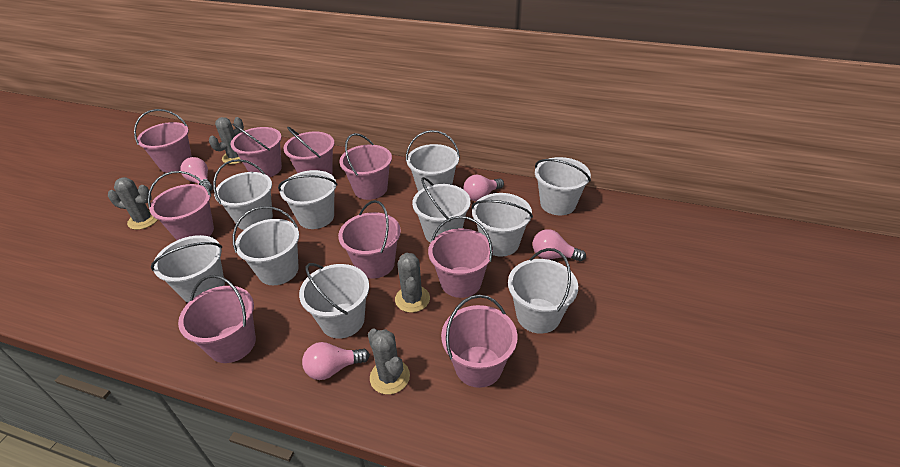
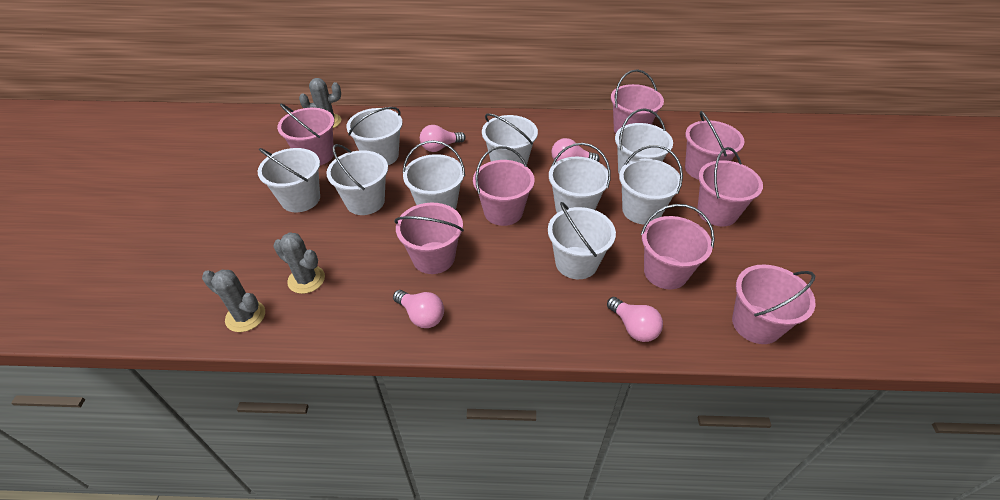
grey cactus: [108,177,158,230] [209,117,244,164] [368,329,410,395] [395,253,430,313] = 4 -> [202,270,265,332] [273,232,325,294] [299,78,341,128] = 3
pink bucket: [134,109,192,173] [148,171,214,240] [178,275,256,363] [231,123,282,177] [283,127,335,175] [338,200,401,279] [339,133,392,200] [428,216,493,298] [441,295,518,388] = 9 -> [277,104,334,166] [394,203,464,274] [473,146,535,226] [611,69,664,134] [641,204,715,289] [685,111,745,180] [697,147,763,226] [732,264,816,344] = 8
white bucket: [151,235,225,303] [213,159,273,230] [233,206,299,285] [278,170,338,229] [299,263,369,339] [406,130,460,192] [412,177,471,243] [471,193,533,257] [508,248,578,333] [535,157,591,215] = 10 -> [257,148,320,212] [326,144,388,215] [346,107,403,165] [403,140,465,210] [482,113,538,165] [548,202,616,279] [549,143,611,213] [615,108,673,174] [619,145,683,224] = 9

